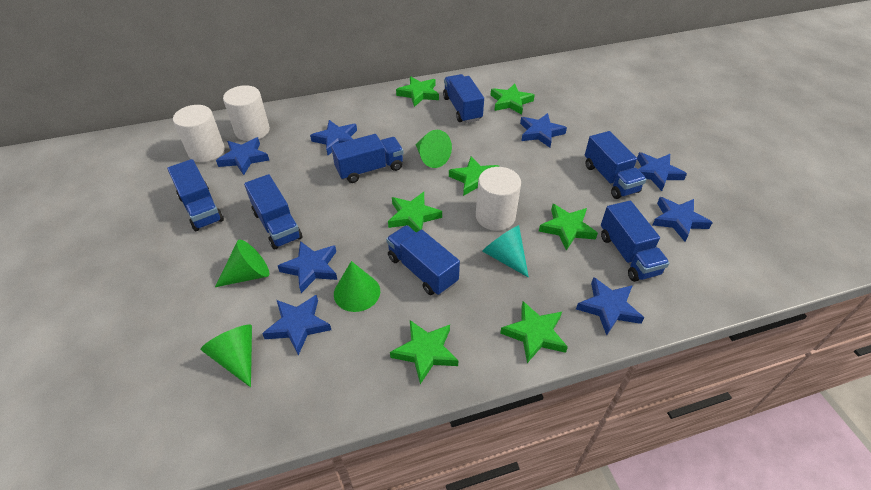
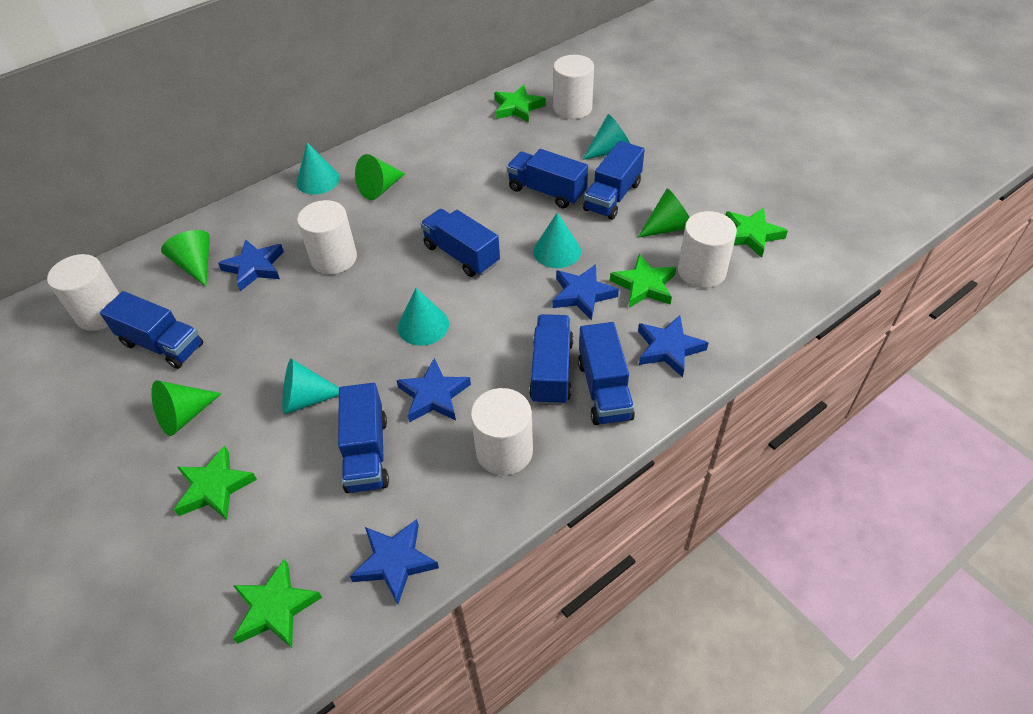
blue star: [216,137,269,175] [262,295,331,355] [278,241,337,293] [310,120,357,155] [520,113,567,148] [576,277,644,335] [637,152,687,191] [653,197,713,242] = 8 -> [218,239,284,291] [350,519,439,605] [396,358,471,423] [553,264,619,320] [638,315,709,377] = 5
green star: [388,192,442,232] [390,320,459,384] [396,76,439,107] [449,156,499,196] [491,84,535,115] [500,301,568,363] [539,204,598,250] = 7 -> [174,445,257,520] [233,558,322,648] [494,85,546,123] [610,254,676,308] [726,208,788,258] = 5
turquoise cone: [482,225,529,278] = 1 -> [282,358,339,415] [296,142,340,195] [398,288,449,346] [533,212,581,268] [582,114,630,160] = 5
white cylinder: [173,105,225,162] [223,85,270,141] [476,167,521,231] = 3 -> [47,254,120,331] [297,200,357,274] [471,388,533,475] [553,55,594,119] [678,211,737,288] = 5

